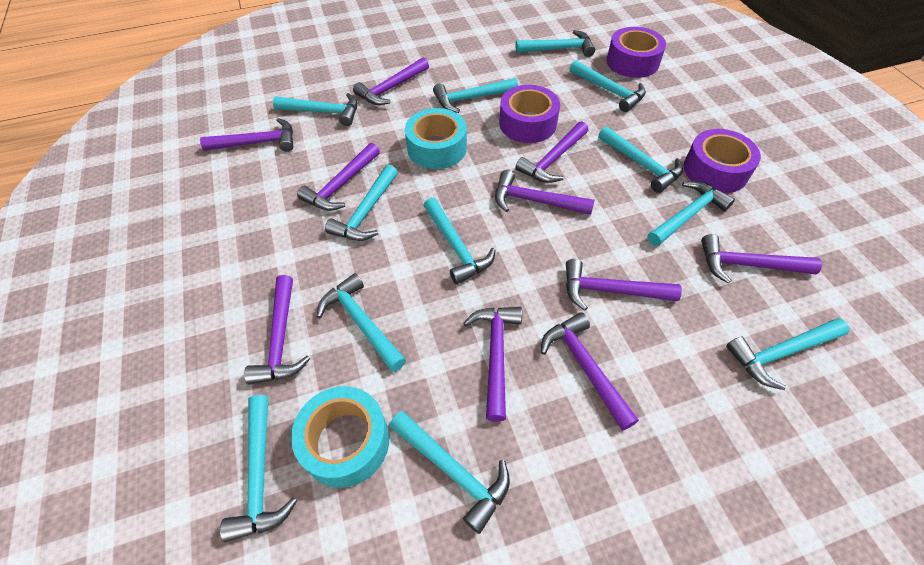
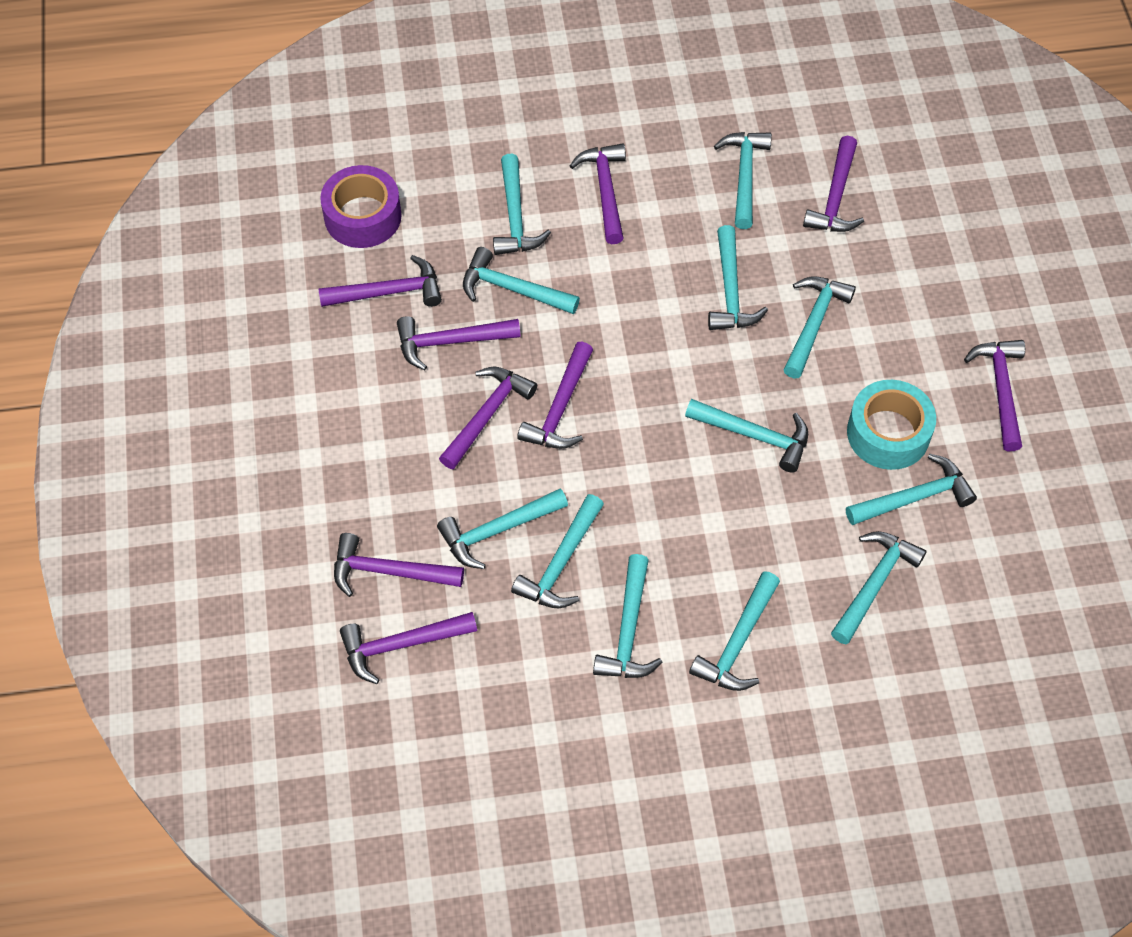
purple hammer: [200,118,293,152] [244,275,310,385] [297,143,380,211] [353,57,429,105] [464,307,522,422] [495,170,595,215] [515,121,588,183] [541,312,639,431] [566,259,682,311] [701,234,822,283] = 10 -> [318,255,442,307] [334,533,464,597] [340,612,477,684] [397,316,521,370] [439,367,537,470] [517,342,593,449] [570,144,626,244] [803,136,864,232] [964,340,1025,451] = 9
purple tape: [499,85,560,143] [607,27,666,78] [684,129,761,193] = 3 -> [320,165,402,248] = 1
turquoise tape: [291,386,389,488] [405,108,467,169] = 2 -> [847,380,936,470] = 1

